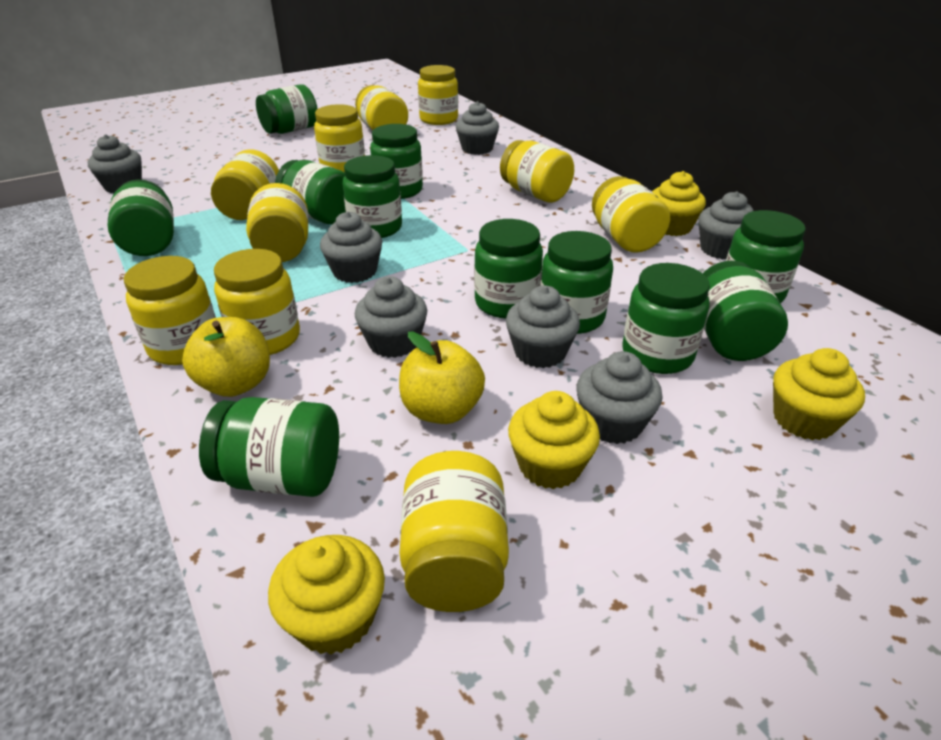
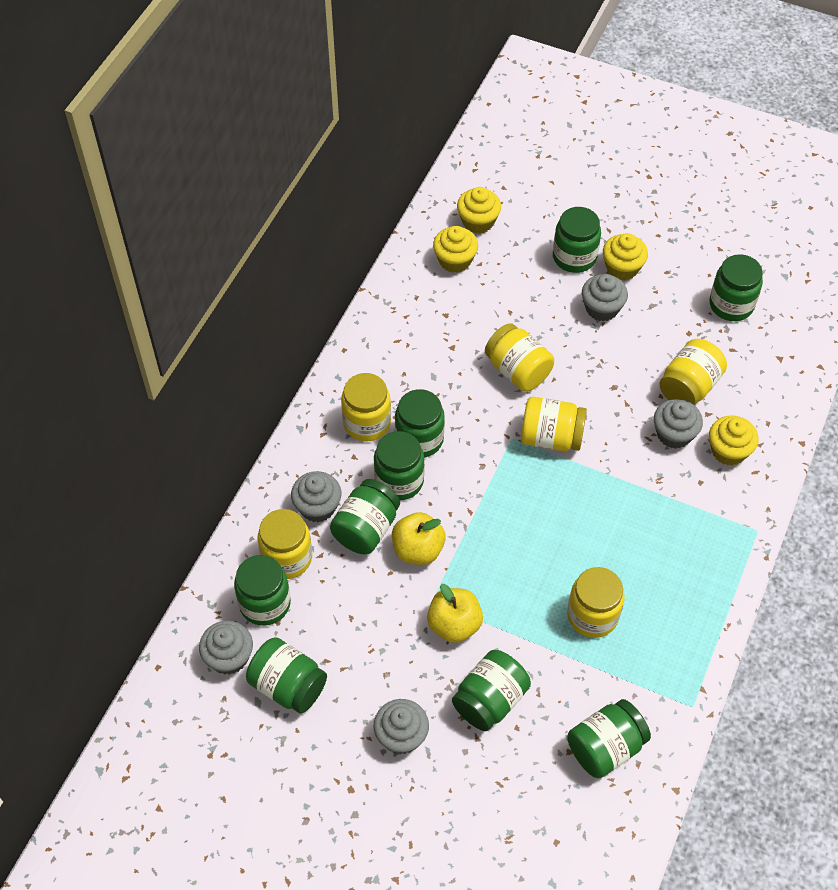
green jar: [107,179,174,256] [199,397,339,497] [256,84,318,134] [275,160,346,224] [342,155,402,238] [370,124,423,199] [474,219,543,319] [540,231,613,334] [623,263,710,374] [703,261,788,361] [726,210,806,303] = 11 -> [234,555,291,626] [246,637,327,714] [330,479,400,554] [374,431,424,500] [395,389,445,458] [452,650,531,731] [553,207,601,273] [567,699,651,778] [709,254,763,321] = 9
grey cupcake: [88,134,142,193] [320,211,383,283] [355,276,427,358] [456,101,499,155] [506,285,580,368] [576,351,663,444] [698,191,754,260] = 7 -> [199,621,253,675] [291,471,341,522] [373,699,429,754] [582,274,628,322] [654,399,703,449] = 5
yellow jar: [124,256,216,365] [211,149,279,220] [214,249,300,355] [246,183,309,262] [314,104,365,172] [355,85,408,131] [400,451,509,612] [418,65,458,125] [500,140,574,203] [592,176,670,253] = 10 -> [258,509,312,579] [341,373,391,441] [485,323,554,392] [521,397,587,451] [567,567,624,638] [659,339,727,405] = 6

